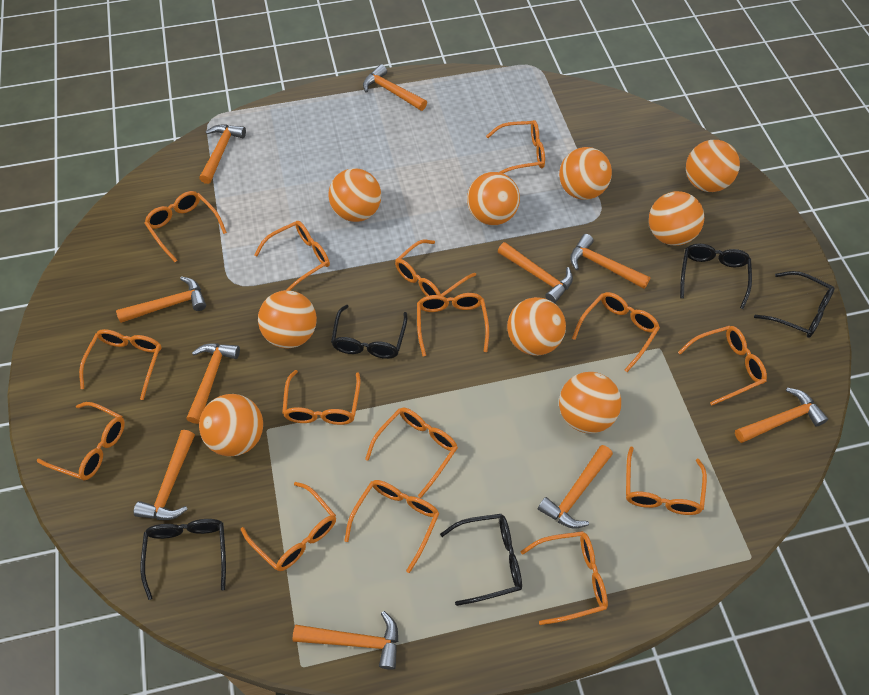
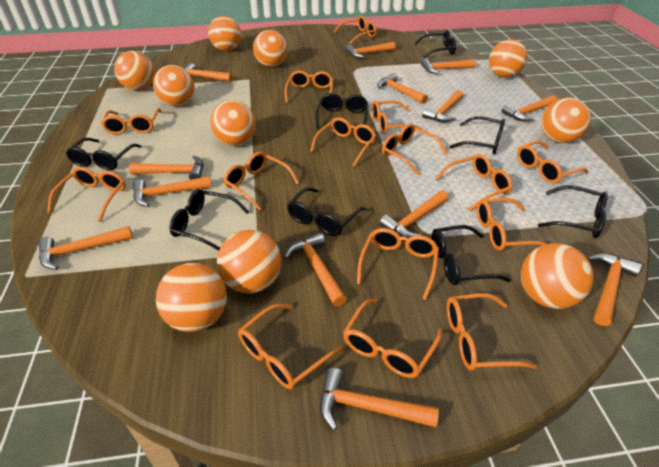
black glasses: [140,519,226,600] [331,305,408,359] [440,514,522,606] [680,243,752,309] [754,271,835,338] = 5 -> [66,138,142,170] [169,189,249,251] [287,187,365,236] [316,93,368,129] [414,30,456,59] [432,225,511,285] [450,116,505,154] [538,185,608,238] = 8
orange ball: [199,394,263,457] [258,290,317,348] [329,168,381,222] [467,172,520,225] [507,297,566,356] [559,147,612,200] [559,372,621,433] [649,191,704,246] [686,140,740,192] = 9 -> [114,51,155,91] [153,65,195,106] [156,263,227,332] [208,16,241,51] [210,100,256,146] [217,230,281,293] [253,30,288,67] [489,39,527,78] [521,243,594,309] [541,98,591,143] = 10
orange hammer: [116,276,206,323] [134,430,195,520] [186,344,240,424] [199,124,246,184] [293,611,398,670] [363,64,427,111] [498,242,573,303] [538,445,613,529] [570,234,651,289] [735,388,828,443] = 10 -> [38,226,133,270] [129,156,203,180] [133,176,212,207] [184,63,233,82] [284,233,347,307] [320,368,439,430] [345,42,395,58] [377,73,428,104] [379,190,449,238] [421,58,476,74] [422,90,463,122] [502,95,557,122] [587,253,642,326] = 13

